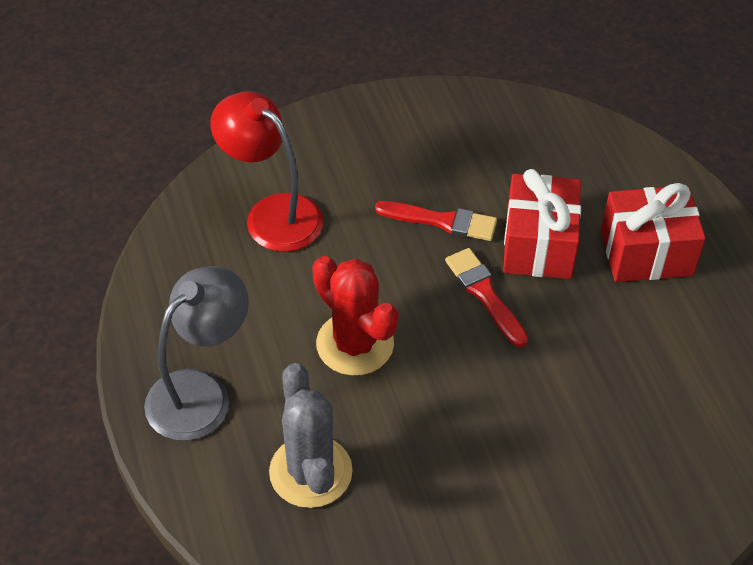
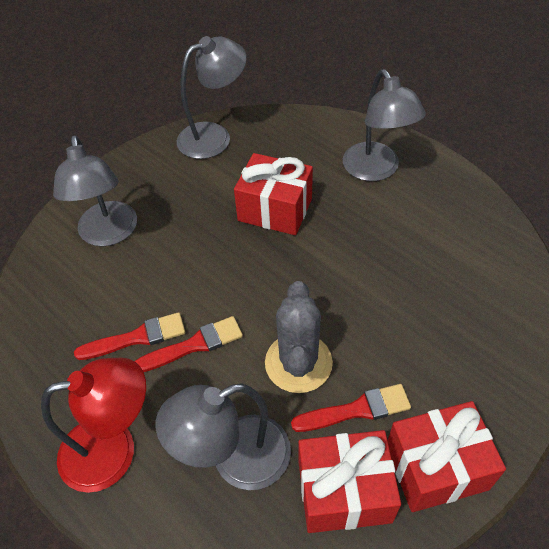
grey lamp: [144,266,249,441] = 1 -> [53,135,137,246] [156,384,291,490] [177,36,247,159] [343,69,426,181] = 4
red brush: [375,201,497,241] [445,248,528,347] = 2 -> [74,312,185,360] [135,316,243,372] [291,384,411,432] = 3
red cactus: [312,256,399,376] = 1 -> none = 0
red gift: [503,169,581,279] [601,183,706,282] = 2 -> [234,153,313,235] [298,430,401,533] [388,401,506,512] = 3

